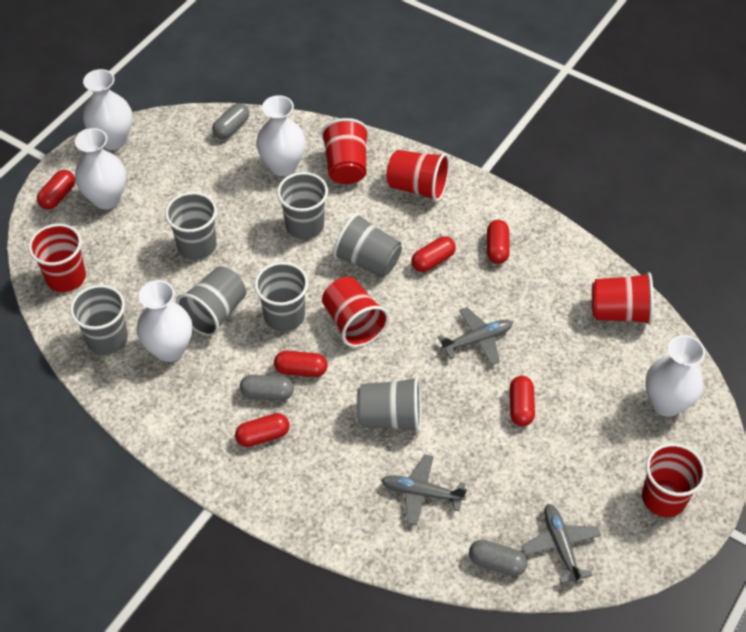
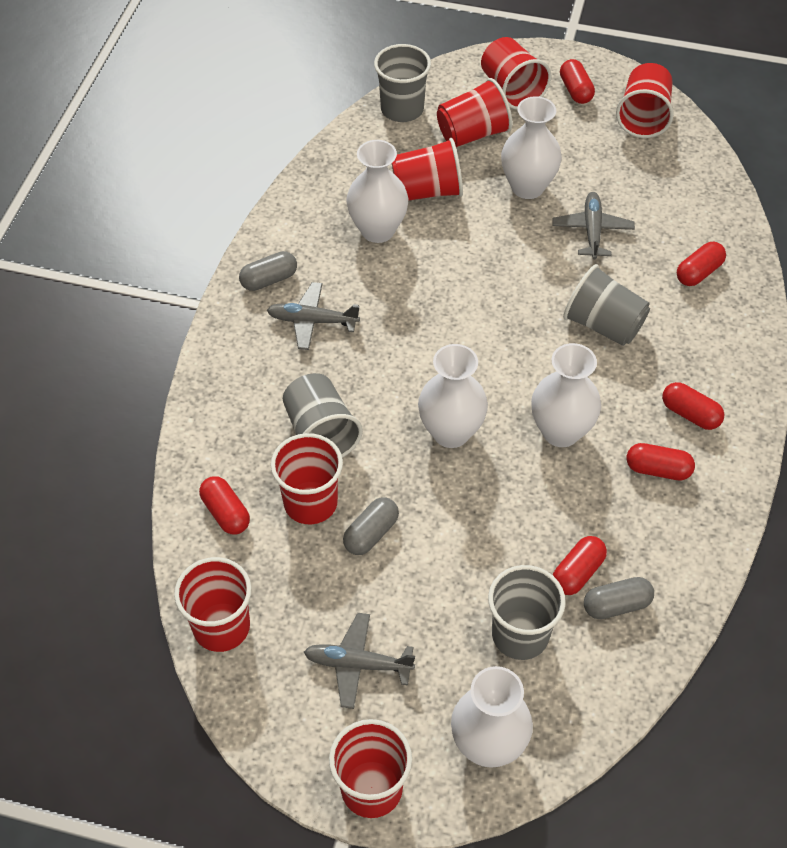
grey cup: [70,285,128,355] [165,192,217,260] [176,266,246,336] [254,262,308,332] [277,172,328,239] [333,213,402,277] [357,376,421,433] = 7 -> [283,373,363,458] [374,44,431,122] [488,565,566,660] [563,264,650,346] = 4
red cup: [28,224,86,292] [321,118,369,184] [322,277,389,347] [387,150,449,202] [592,272,654,325] [642,443,706,517] = 6 -> [174,557,252,652] [271,433,343,524] [329,719,412,818] [392,138,463,201] [437,78,512,147] [481,37,551,109] [616,63,674,138] = 7

